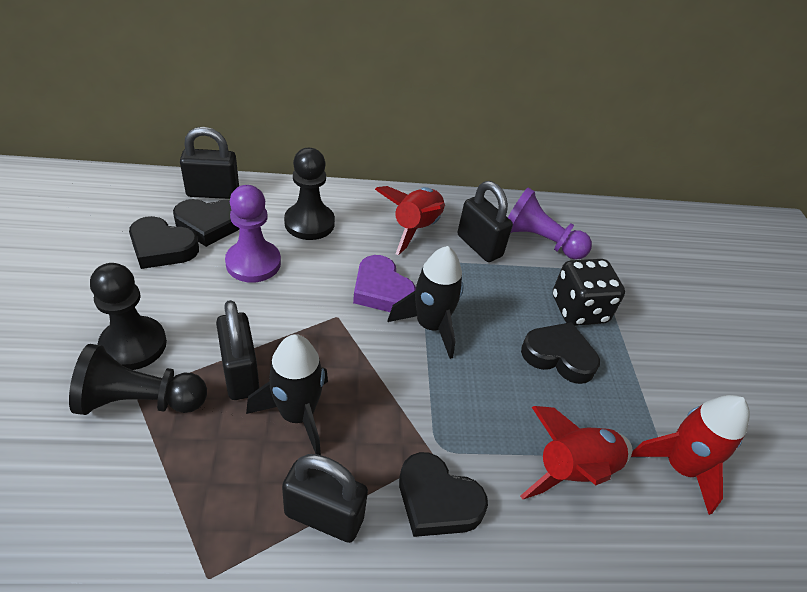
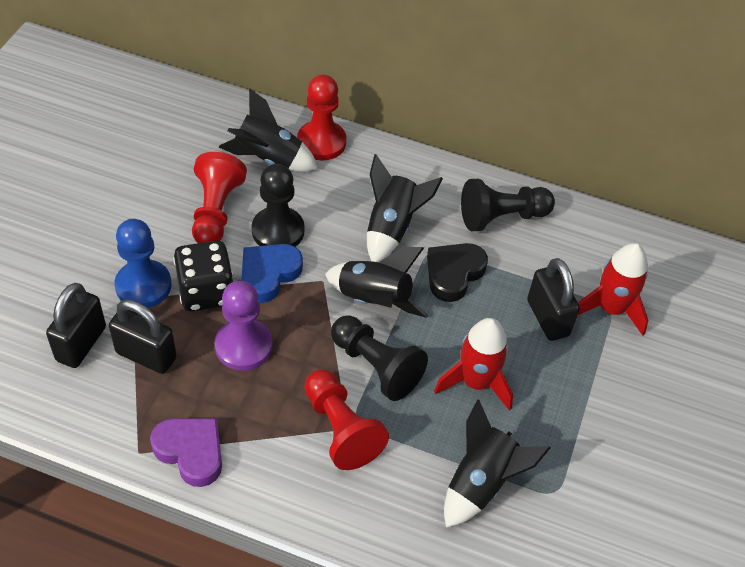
black heart: [129,216,199,269] [173,199,240,247] [399,452,488,537] [521,322,600,384] = 4 -> [427,243,488,302] = 1
black padlock: [180,127,239,199] [216,300,260,400] [282,454,368,543] [458,181,513,262] = 4 -> [46,283,106,368] [109,300,177,374] [527,258,580,341] = 3
black rocket: [246,334,328,455] [388,246,464,359] = 2 -> [218,88,318,171] [325,247,428,318] [367,154,443,262] [444,399,550,527] = 4
blue heart: none = 0 -> [242,244,303,303] = 1
blue pawn: none = 0 -> [115,219,172,308] = 1
purple pawn: [225,185,281,283] [508,188,592,260] = 2 -> [215,281,273,371] = 1
red pawn: none = 0 -> [192,152,247,243] [297,75,346,160] [304,369,389,470] = 3
red rocket: [375,186,445,255] [520,406,632,500] [631,395,750,515] = 3 -> [434,318,513,411] [577,243,648,336] = 2

